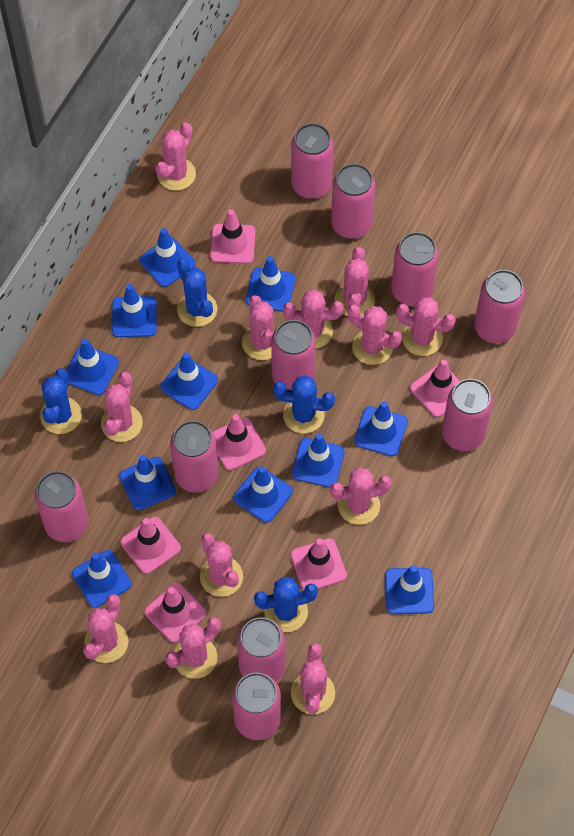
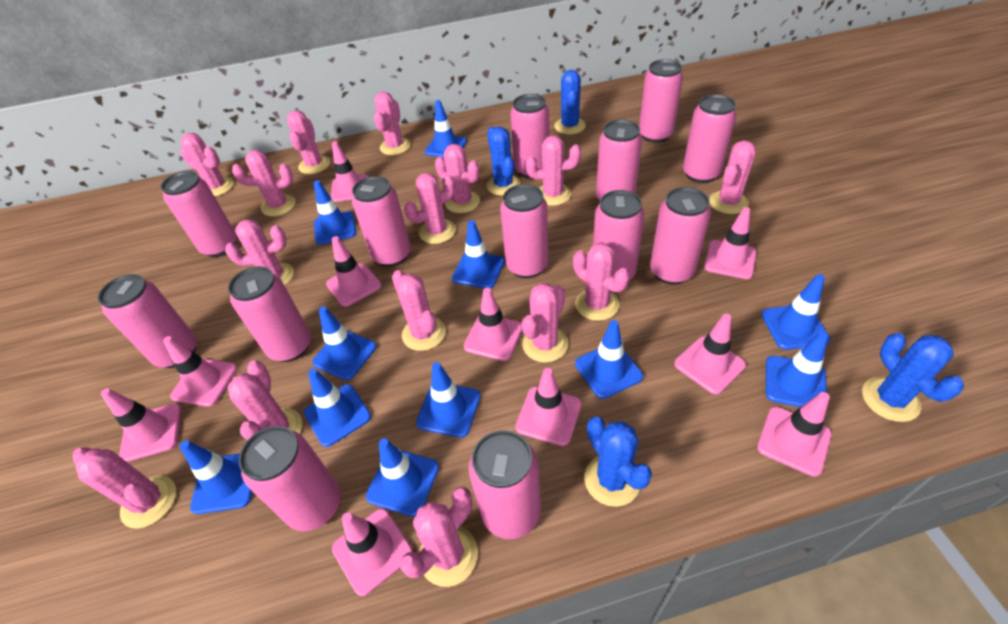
pink cactus: [83,594,128,663] [101,372,143,442] [155,122,196,191] [165,617,221,679] [200,533,243,597] [242,295,276,360] [283,290,344,349] [291,643,335,714] [330,468,392,525] [335,247,375,317] [347,304,402,365] [396,297,456,356] = 12 -> [73,447,176,528] [180,133,234,197] [225,219,294,286] [228,360,302,440] [232,150,296,216] [287,110,330,174] [374,92,411,155] [392,270,446,351] [400,487,478,587] [404,173,456,244] [435,144,480,213] [522,283,568,363] [526,135,581,206] [573,242,630,321] [709,140,756,214] = 15
pink can: [35,471,89,542] [170,421,219,492] [232,673,281,740] [237,617,285,682] [271,320,316,390] [291,123,334,199] [331,164,376,239] [391,232,439,306] [442,379,493,451] [474,270,525,343] = 10 -> [98,274,197,368] [161,171,237,257] [228,266,311,362] [239,426,341,531] [352,176,411,267] [468,430,541,539] [500,184,548,278] [510,94,550,179] [593,190,645,280] [596,119,642,201] [639,59,683,143] [650,187,711,285] [683,94,737,183] = 13
pink traffic cone: [121,516,181,574] [144,583,206,642] [210,209,256,264] [213,414,266,471] [291,538,347,590] [410,360,460,417] = 6 -> [101,388,181,462] [163,336,237,407] [326,236,382,307] [331,141,369,202] [332,509,413,596] [464,287,522,361] [515,368,581,446] [674,314,746,394] [704,207,756,279] [757,392,832,477] = 10

